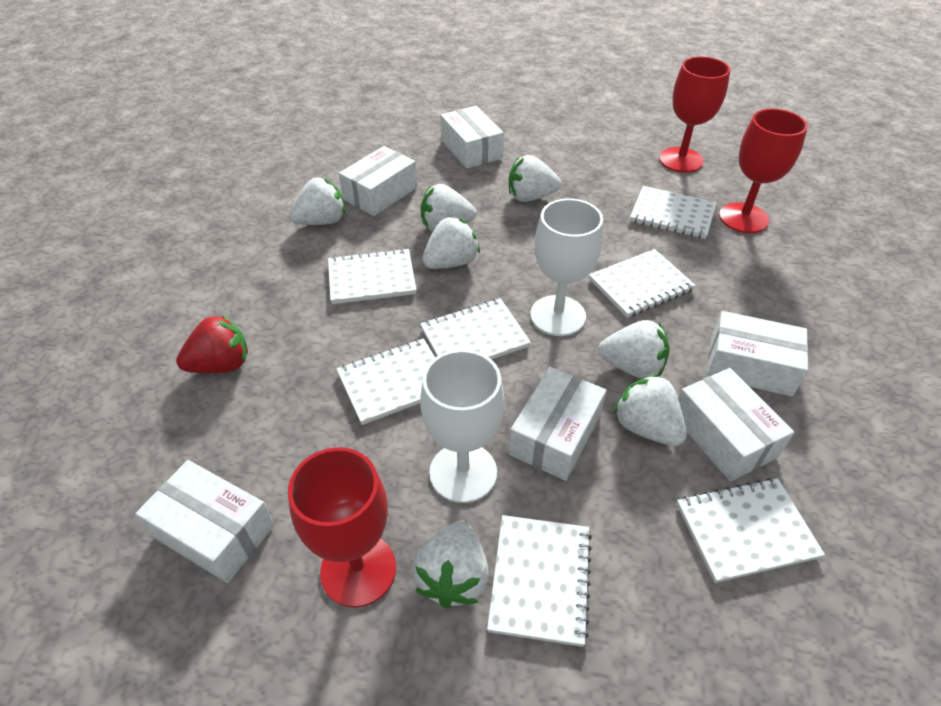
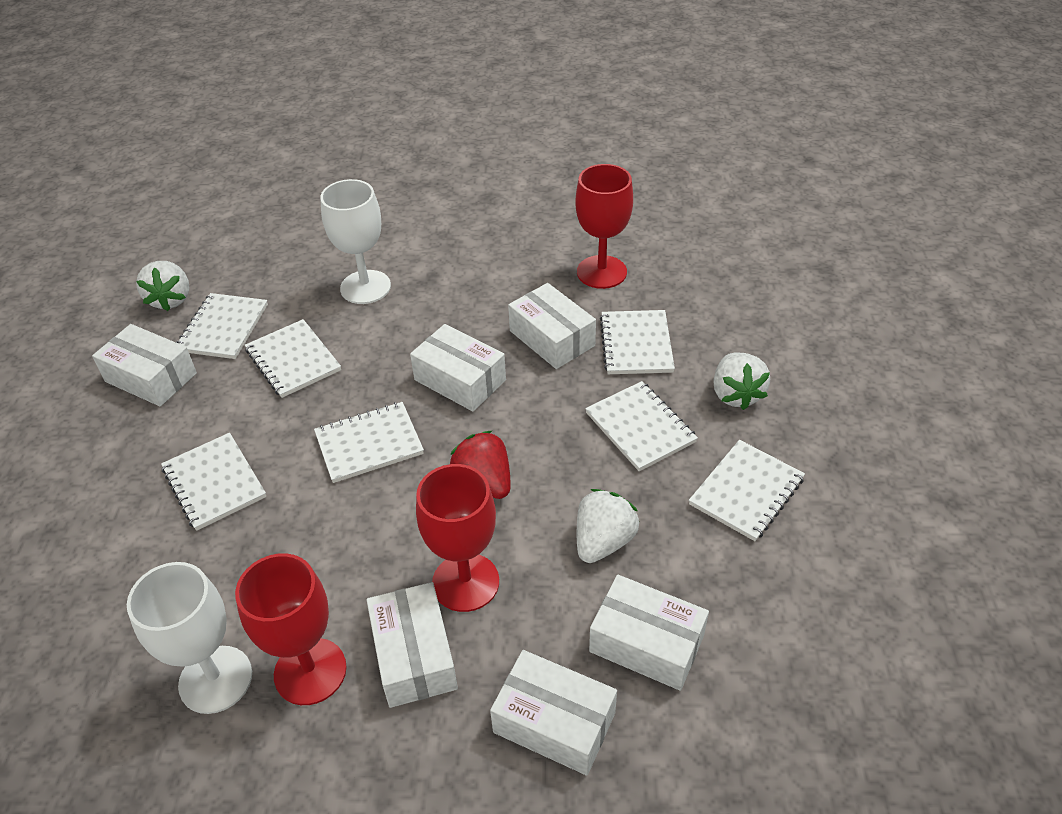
white strawberry: [289,177,345,225] [412,521,489,608] [421,184,476,232] [422,217,480,269] [509,155,561,202] [598,320,670,379] [614,374,687,446] = 7 -> [136,261,190,311] [577,489,639,563] [713,352,770,410] = 3

